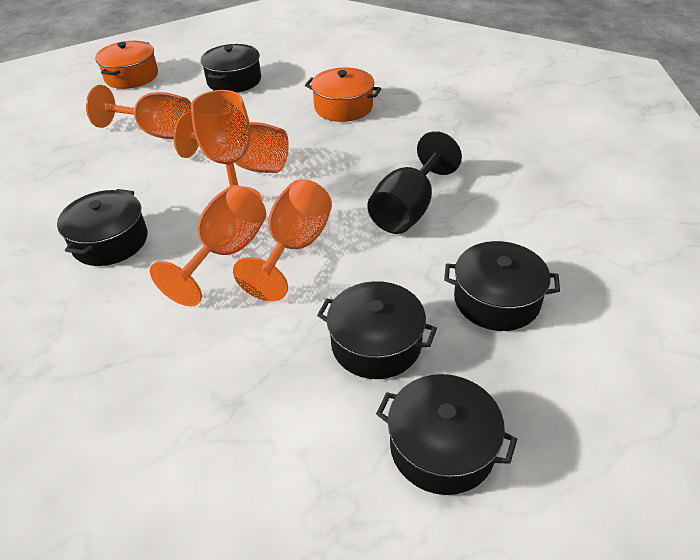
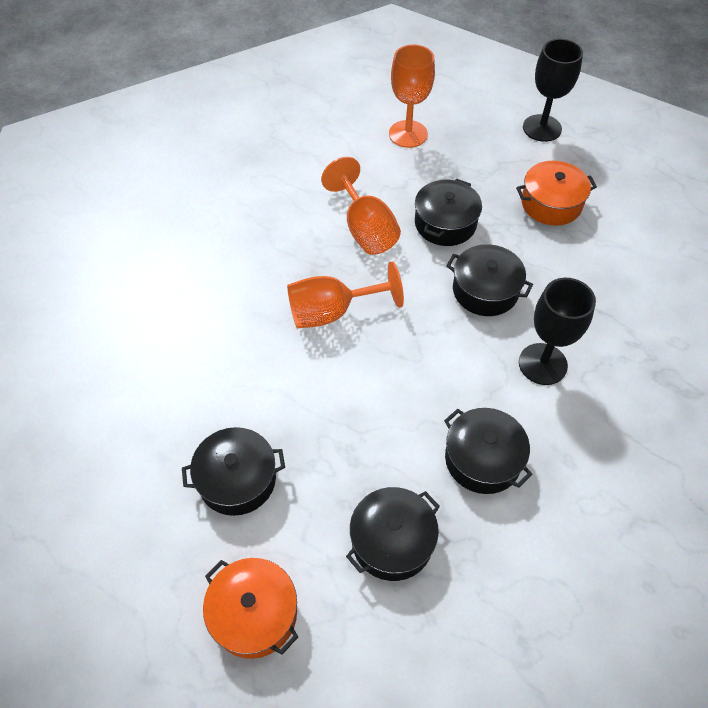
black goblet: [367,131,462,234] = 1 -> [519,278,596,385] [523,39,583,142] = 2
orange goblet: [86,85,191,139] [150,185,266,306] [174,112,289,173] [191,90,262,201] [233,179,332,302] = 5 -> [287,261,404,328] [321,157,401,255] [389,45,435,148] = 3

